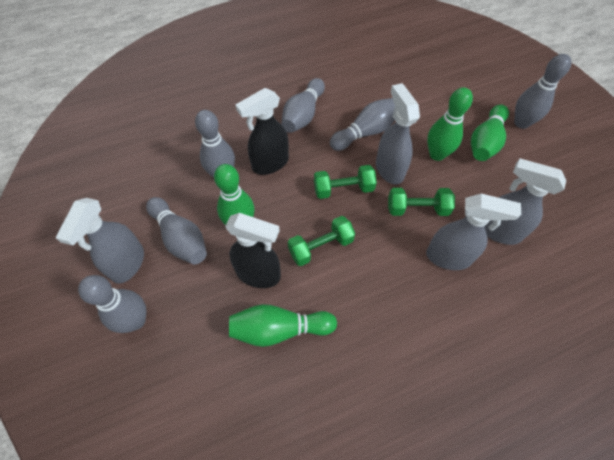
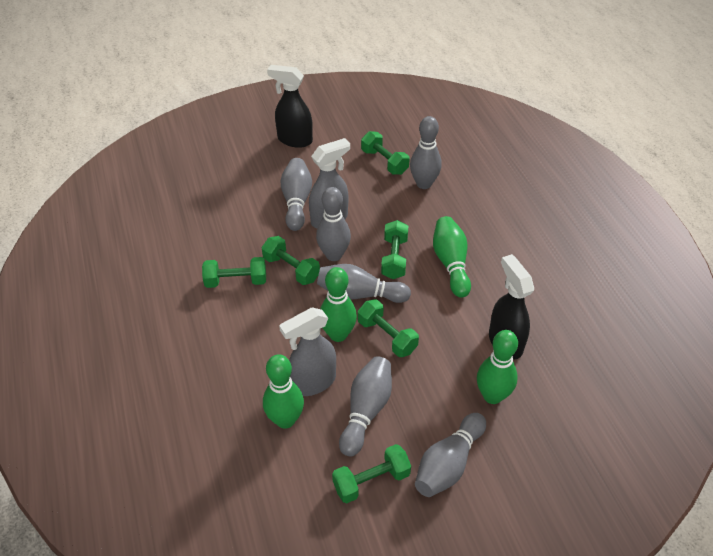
green dumbbell: [288,216,355,266] [314,165,377,199] [388,188,455,216] = 3 -> [202,257,266,288] [262,236,320,285] [332,444,411,503] [358,299,419,357] [361,131,410,175] [381,220,408,279] = 6
grey spray bottle: [56,198,144,284] [376,83,420,185] [426,194,521,270] [485,158,566,245] = 4 -> [279,307,336,396] [309,138,350,229] = 2

